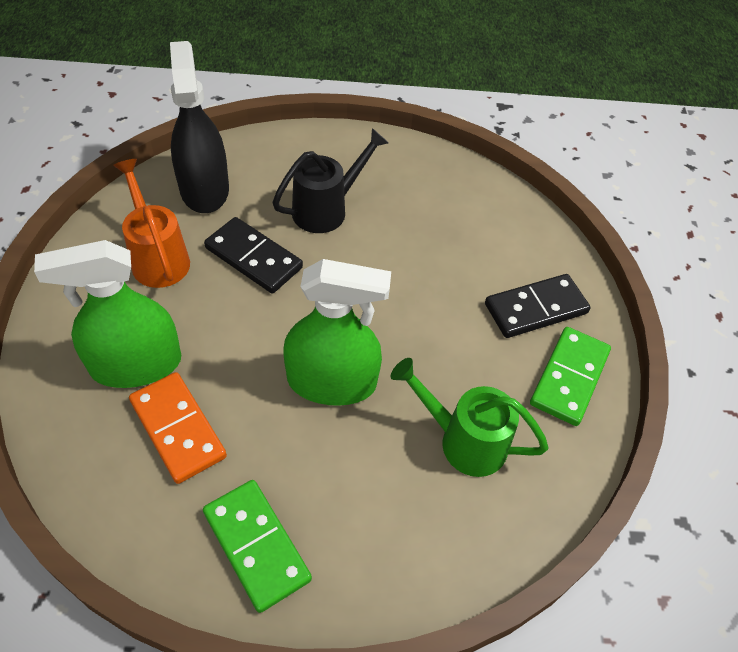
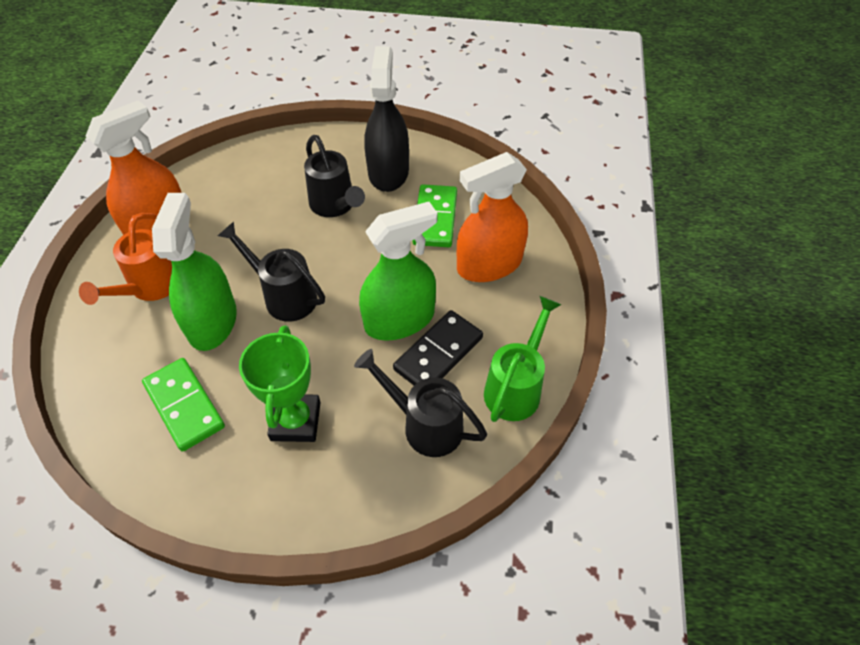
black domino: [204,217,303,293] [485,274,590,338] = 2 -> [393,310,483,385] = 1
black watering can: [272,128,388,233] = 1 -> [218,222,325,322] [304,135,365,217] [354,349,487,457] = 3
green trophy: none = 0 -> [239,325,321,442] = 1
orange domino: [129,372,227,484] = 1 -> none = 0
orange spray bottle: none = 0 -> [86,100,182,235] [457,152,528,282] = 2

